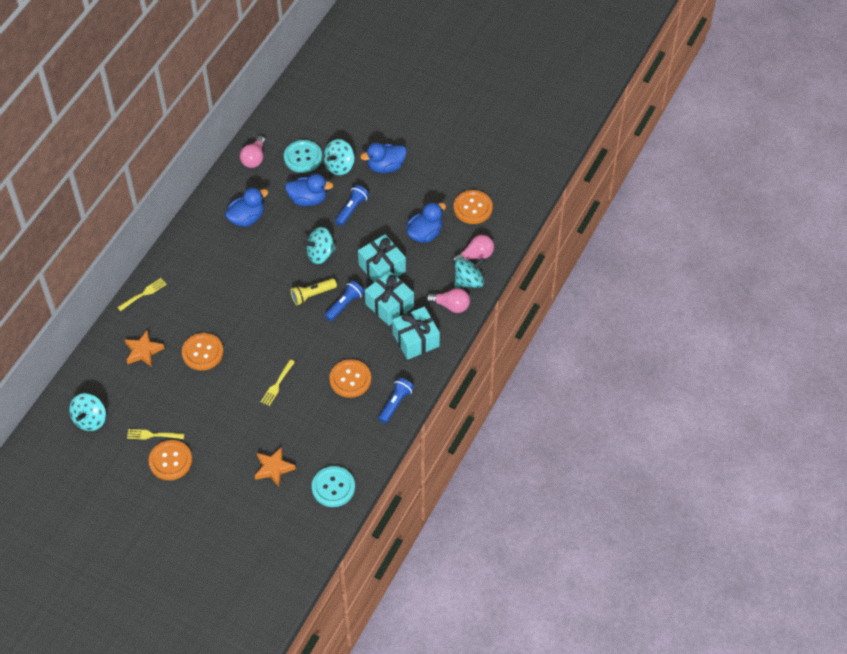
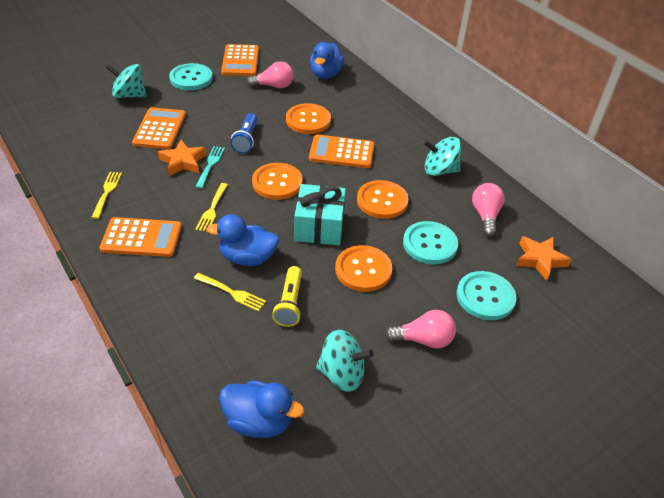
blue duck: [225,187,268,227] [285,174,333,206] [360,143,407,173] [406,202,446,243] = 4 -> [206,214,279,266] [219,381,304,438] [310,42,344,79] = 3
blue flashlight: [324,280,364,321] [335,185,369,226] [378,378,414,423] = 3 -> [230,113,257,153] = 1
orange calculator: none = 0 -> [99,217,182,257] [132,107,186,149] [221,44,259,76] [309,134,374,168] = 4
turquoise button: [284,140,322,173] [312,466,355,507] = 2 -> [169,63,213,90] [403,221,458,264] [457,271,517,320] = 3
turquoise fork: none = 0 -> [196,146,225,189] = 1
turquoise gift: [358,234,406,282] [365,271,414,326] [392,307,440,360] = 3 -> [294,184,346,245] = 1
turquoise spinning top: [69,393,106,431] [303,227,336,264] [324,139,355,175] [454,258,485,288] = 4 -> [106,64,147,98] [316,330,374,392] [424,137,461,176] = 3

